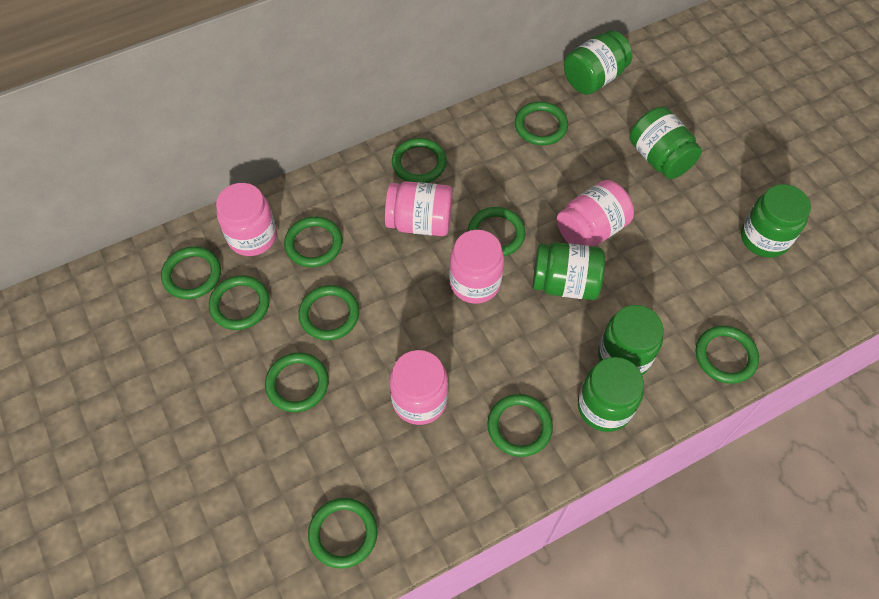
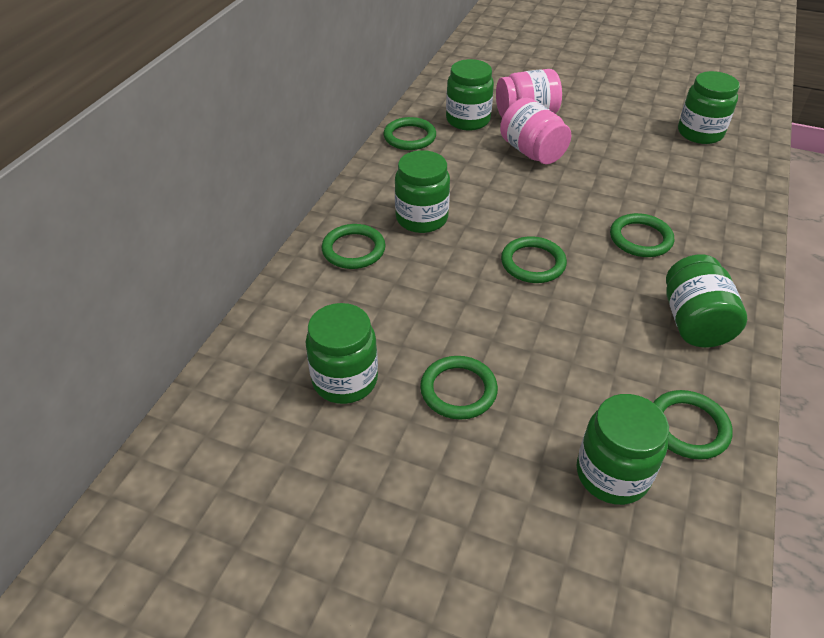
green ring: [161,246,221,299] [209,275,270,330] [265,353,329,412] [284,217,342,267] [298,285,359,340] [308,498,378,569] [392,138,447,183] [468,207,526,256] [487,394,553,457] [515,102,568,145] [696,326,759,384] = 11 -> [322,224,385,269] [383,117,436,150] [420,356,498,420] [501,236,567,283] [610,213,674,257] [653,390,733,460] = 6
pink jar: [216,183,277,256] [385,181,453,236] [389,350,448,425] [449,230,504,304] [557,180,634,246] = 5 -> [496,69,562,117] [500,98,571,164] = 2

